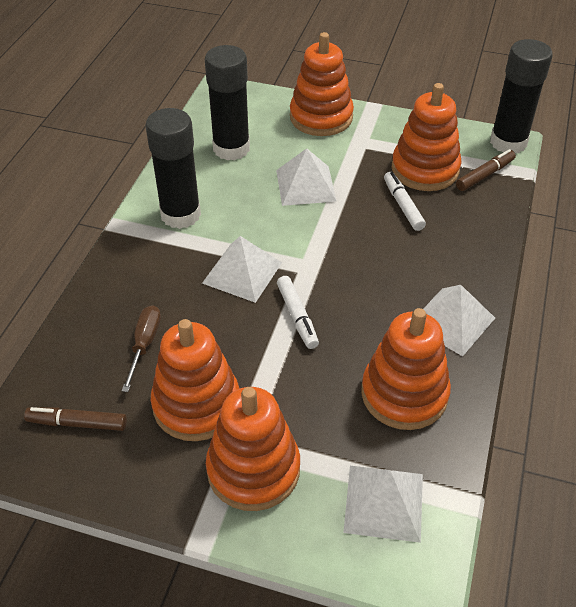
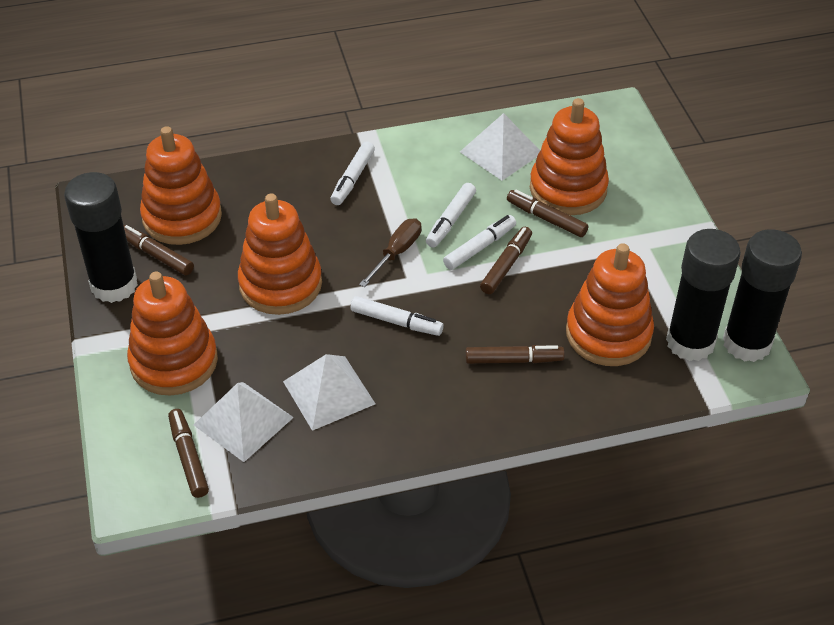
brown marker: [24,407,127,431] [456,149,516,191] = 2 -> [124,225,194,275] [168,409,209,498] [466,345,565,364] [480,227,532,294] [507,190,588,237] = 5
white marker: [277,276,319,349] [384,172,426,231] = 2 -> [330,141,375,205] [351,296,444,336] [426,183,476,248] [443,215,516,270] = 4
white pyramid: [202,236,282,303] [276,148,337,206] [343,466,423,543] [423,285,495,356] = 4 -> [194,382,294,462] [283,354,375,431] [460,113,540,181] = 3

